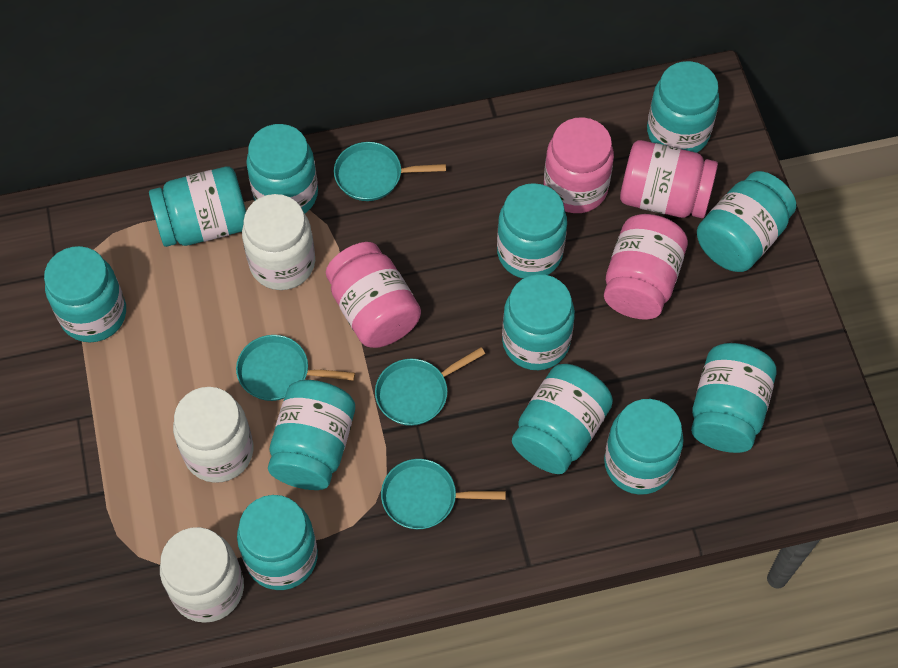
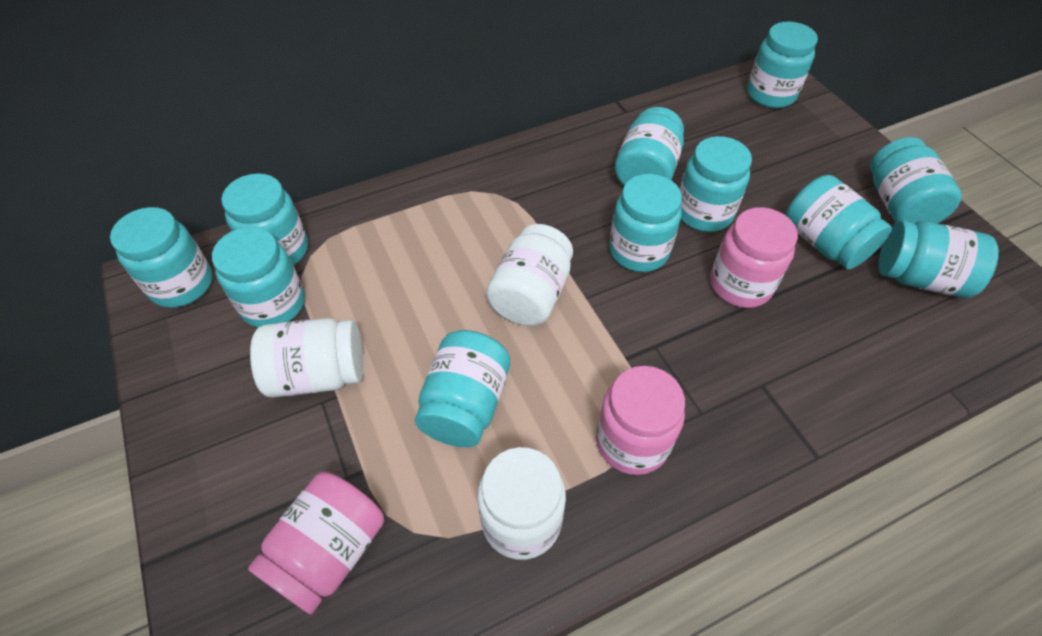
pink jar: [326,242,421,348] [544,117,614,213] [604,214,688,320] [620,140,718,218] = 4 -> [248,472,384,614] [596,366,685,475] [710,207,798,308] = 3
turquoise jar: [44,246,126,342] [149,167,246,247] [237,495,318,590] [246,124,318,213] [268,380,355,490] [497,183,567,279] [502,274,575,370] [512,364,613,474] [604,399,684,495] [647,61,719,153] [691,343,777,453] [697,171,796,272] = 12 -> [110,207,213,308] [212,227,305,328] [221,173,308,266] [415,330,510,447] [609,174,682,272] [615,107,684,186] [680,136,752,232] [747,22,818,108] [786,175,892,269] [870,137,962,223] [879,221,999,298] = 11
turquoise pan: [236,335,355,401] [334,142,446,201] [375,347,485,426] [381,459,506,529] = 4 -> none = 0

